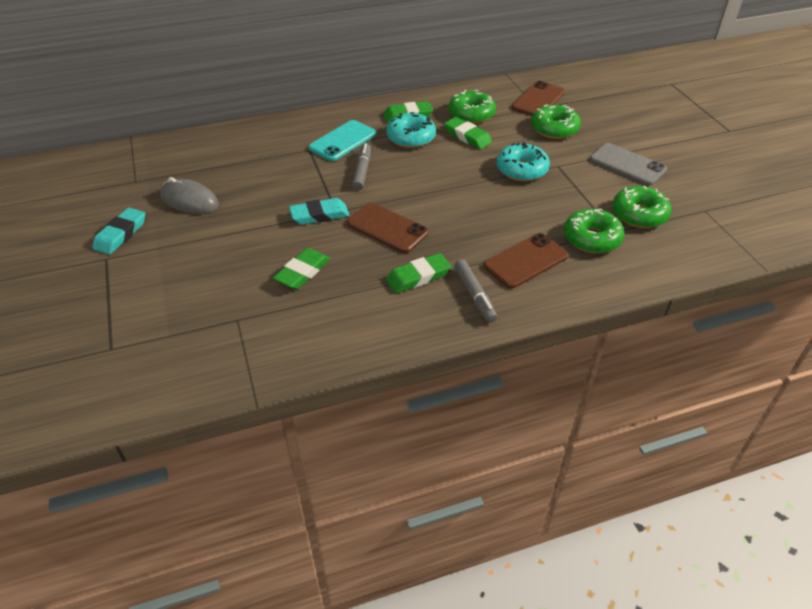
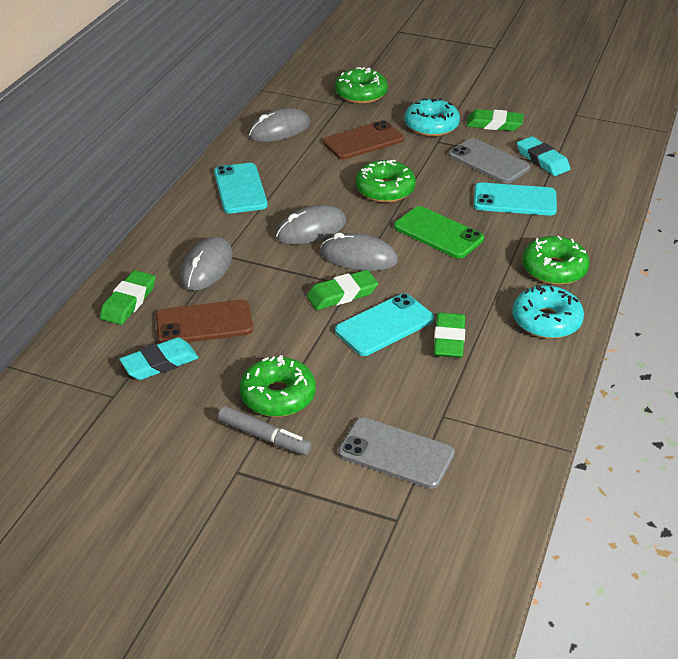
brown phone: [347,203,429,253] [483,233,568,288] [511,81,565,116] = 3 -> [156,300,253,343] [323,120,404,160] = 2
green phone: none = 0 -> [394,206,484,259] = 1
grey marker: [352,143,371,190] [454,259,497,323] = 2 -> [218,406,311,455] = 1
grey mouse: [160,177,219,214] = 1 -> [180,237,233,291] [248,108,310,142] [275,205,347,244] [320,233,398,271] = 4
grey phone: [590,143,667,185] = 1 -> [338,417,454,489] [448,138,531,184] = 2
turquoise phone: [309,120,376,161] = 1 -> [214,163,268,214] [335,293,434,356] [474,182,557,216] = 3

